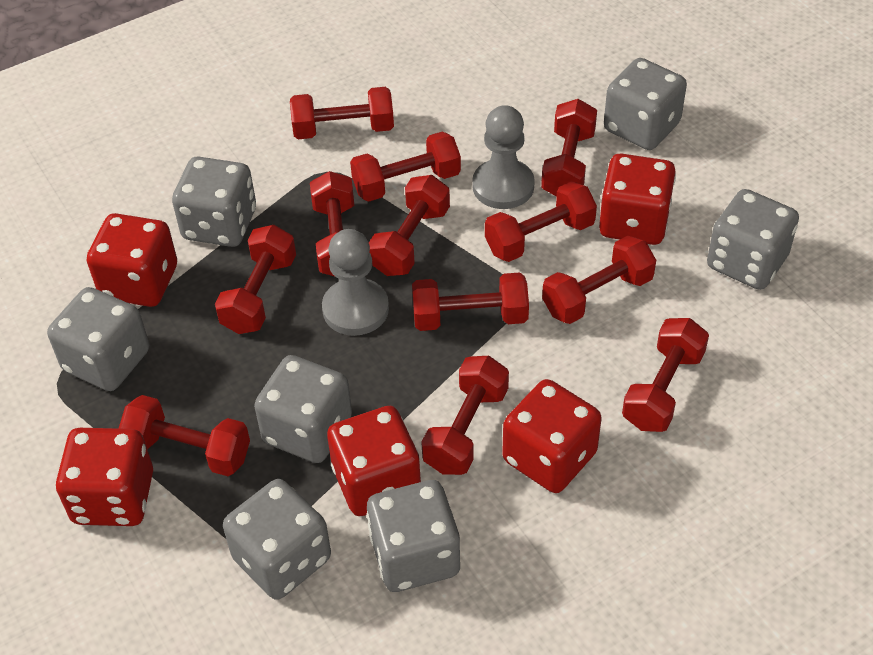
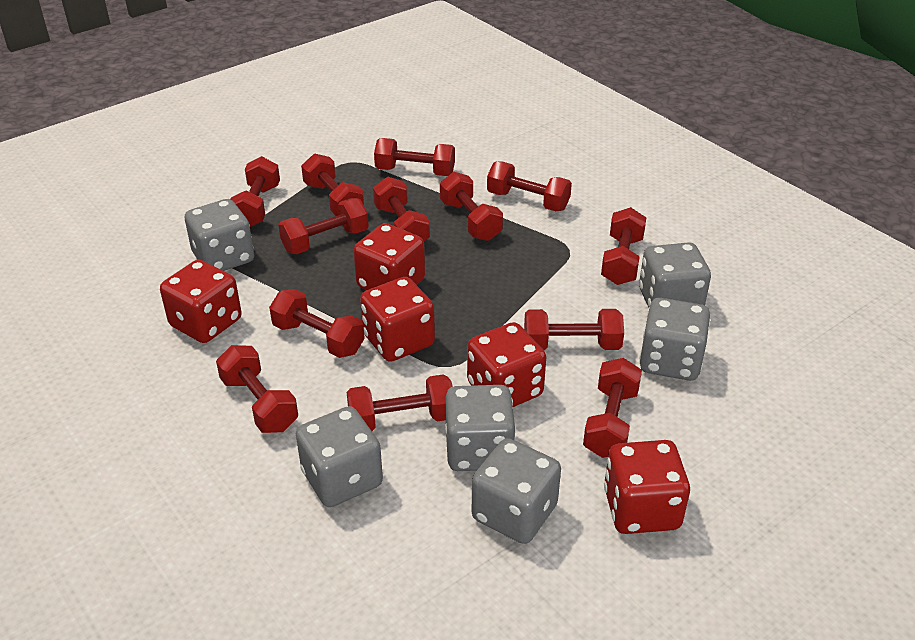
grey dice: [47,287,149,391] [172,157,256,247] [223,479,331,600] [254,355,352,463] [367,480,460,592] [604,58,687,150] [707,189,799,290] = 7 -> [185,199,254,271] [296,406,383,507] [445,385,516,471] [472,438,561,544] [639,242,711,307] [639,298,710,381] = 6
grey pawn: [322,229,389,336] [472,105,535,209] = 2 -> none = 0
red dumbbell: [119,395,250,476] [215,225,296,334] [290,87,394,139] [310,171,354,276] [350,131,461,202] [369,175,450,276] [412,272,529,331] [421,356,509,475] [485,181,597,262] [541,99,597,197] [542,236,656,324] [622,318,709,432] = 12 -> [216,345,298,433] [231,156,280,227] [269,289,365,358] [279,198,369,254] [301,153,364,216] [347,374,453,431] [373,177,430,241] [374,138,455,176] [440,172,503,241] [487,161,572,211] [524,309,624,350] [583,358,642,458] [601,207,646,285] = 13

